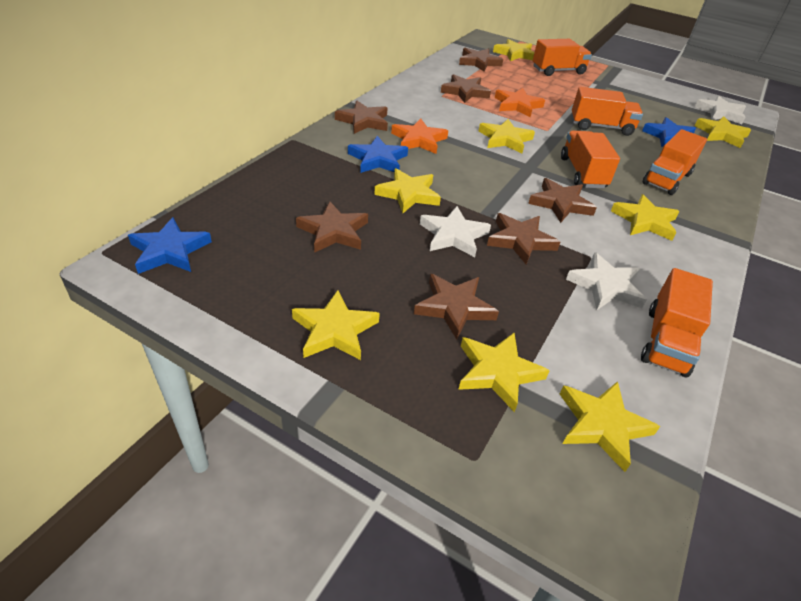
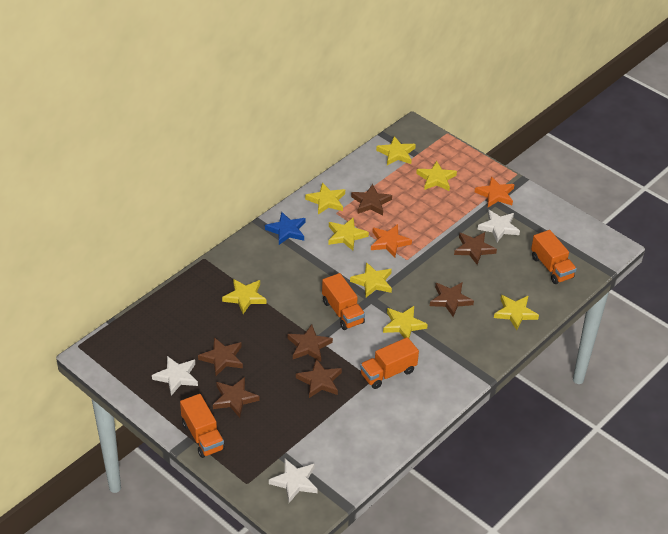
blue star: [128,217,212,274] [348,136,408,173] [642,117,696,147] = 3 -> [265,212,306,245] = 1
orange truck: [533,39,592,76] [561,130,620,188] [571,87,643,136] [641,268,713,377] [642,129,707,195] = 5 -> [180,394,225,458] [322,273,365,330] [360,337,419,389] [531,230,577,284] = 4

